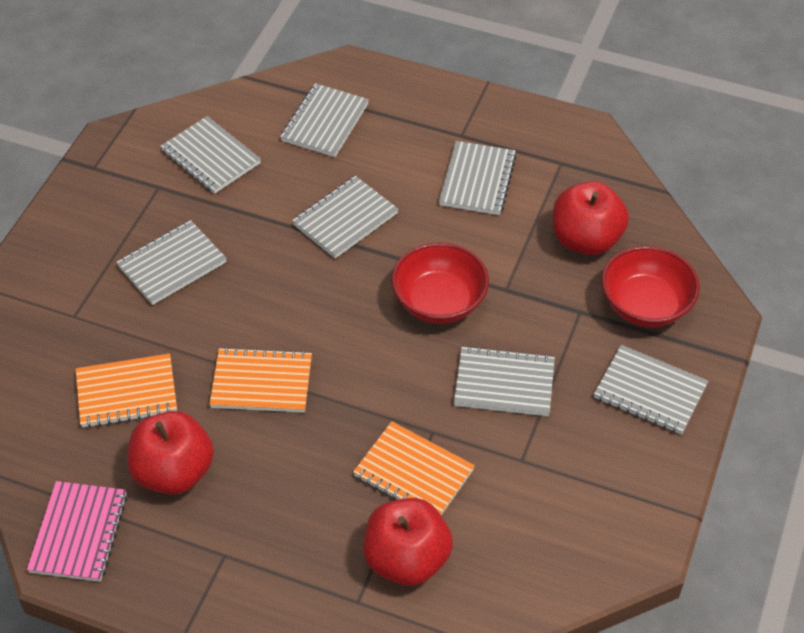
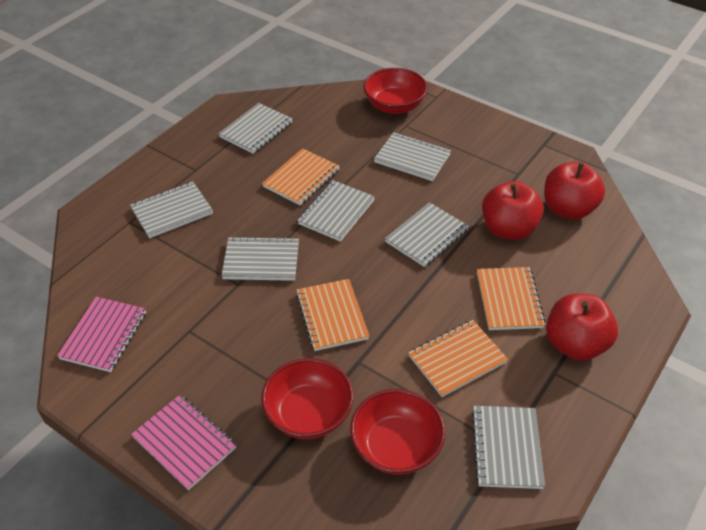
orange notebook: [76,354,177,428] [209,347,312,413] [353,421,475,515] = 3 -> [262,148,340,205] [296,279,369,351] [409,320,508,397] [477,267,546,330] = 4
pink notebook: [27,481,127,582] = 1 -> [57,297,146,372] [131,395,237,490] = 2
red bowl: [391,242,489,324] [601,246,700,327] = 2 -> [261,358,353,439] [350,389,445,475] [363,68,428,114] = 3

